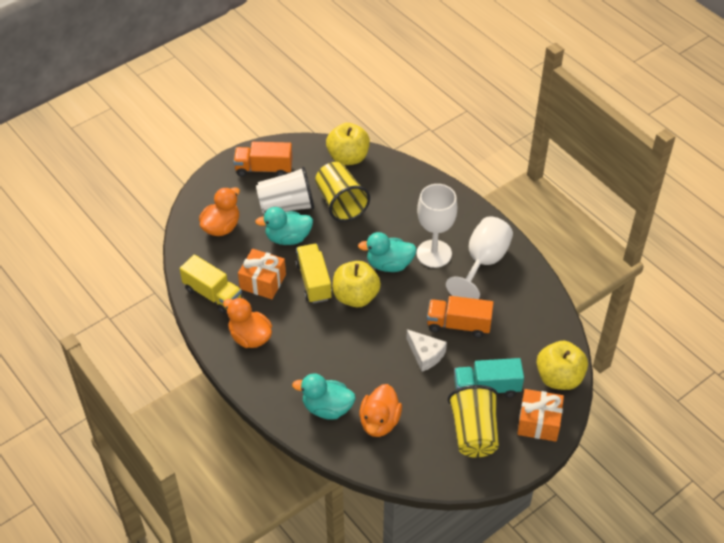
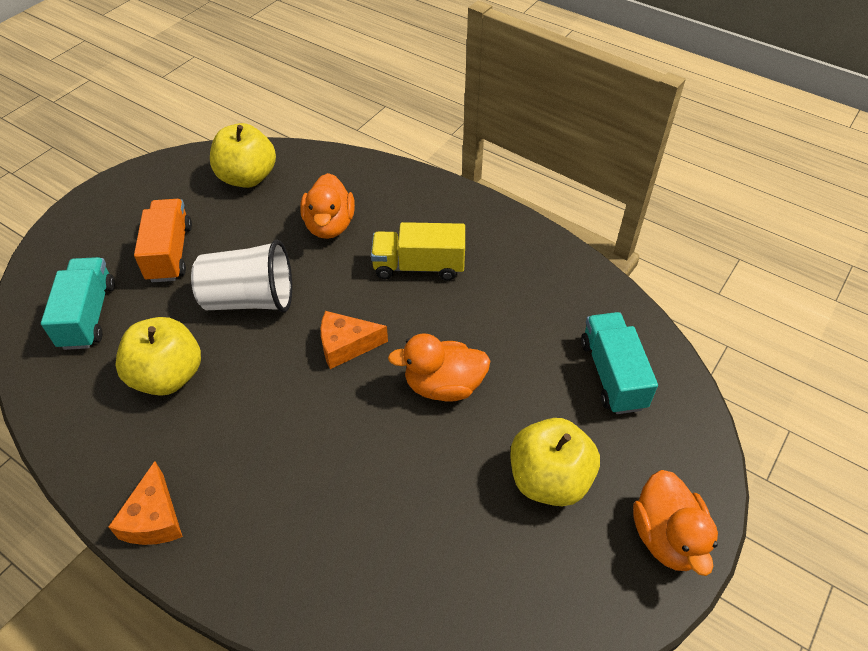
orange cheese: none = 0 -> [108,461,183,545] [321,311,388,369] = 2
orange gift: [238,249,286,299] [518,389,564,442] = 2 -> none = 0
orange truck: [233,142,293,177] [427,296,494,338] = 2 -> [134,199,192,282] = 1
turquoise duck: [255,207,313,245] [292,373,356,420] [358,232,417,272] = 3 -> none = 0
turquoise truck: [454,358,524,398] = 1 -> [41,257,115,350] [581,312,658,414] = 2
white cheese: [406,329,447,372] = 1 -> none = 0
white goblet: [417,184,457,268] [446,217,513,299] = 2 -> none = 0
yellow cup: [315,162,370,222] [448,385,499,458] = 2 -> none = 0
yellow truck: [179,254,242,314] [295,244,332,304] = 2 -> [371,222,465,281] = 1

